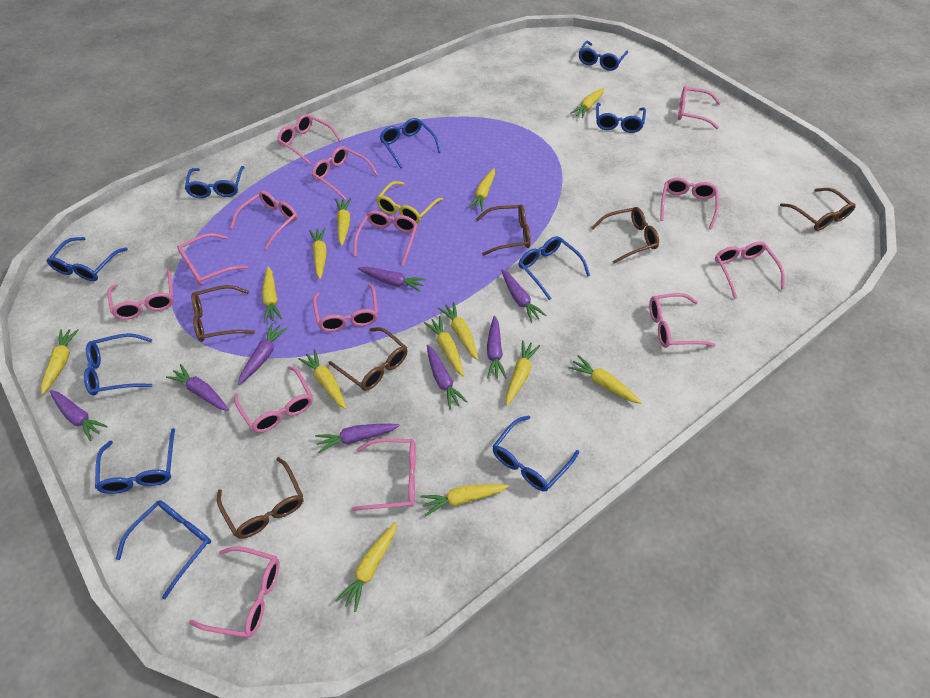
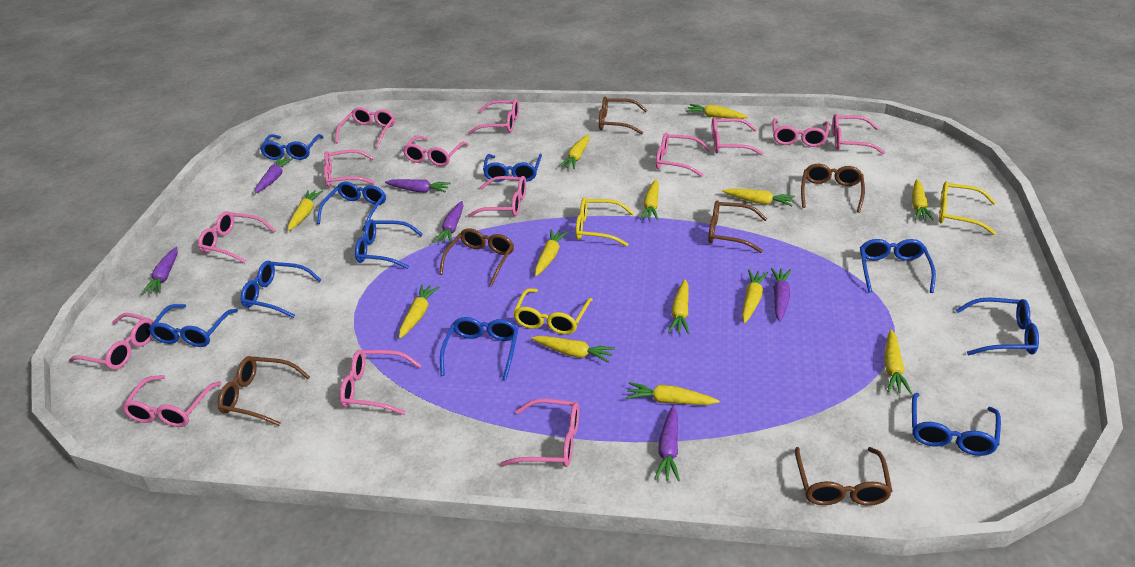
purple carrot: [50,390,108,441] [166,364,229,411] [238,323,288,385] [315,424,400,453] [358,267,426,292] [427,345,468,409] [487,316,507,379] [501,269,546,323] = 8 -> [141,247,178,294] [255,157,293,193] [385,179,451,193] [434,201,463,243] [654,405,680,481] [771,268,791,322] = 6
yellow glasses: [376,181,443,224] = 1 -> [513,288,593,335] [576,197,634,246] [939,181,996,235] = 3

